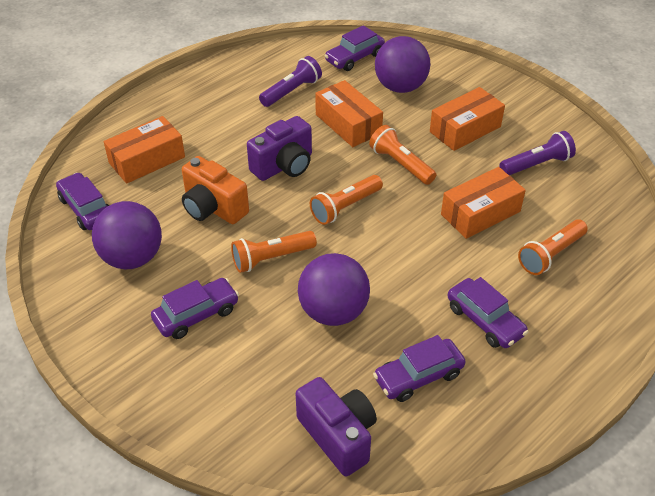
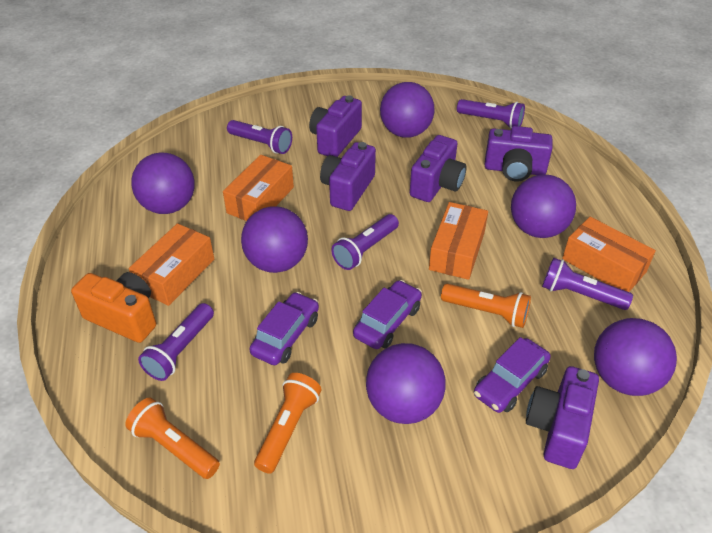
orange flashlight: [231,231,317,273] [310,175,383,225] [369,125,436,185] [518,219,588,275] = 4 -> [125,397,220,479] [254,373,322,474] [441,284,531,328] = 3
purple ball: [92,201,162,269] [298,253,370,326] [375,36,430,93] = 3 -> [131,153,195,214] [241,207,308,273] [366,343,446,424] [380,82,435,138] [511,174,576,238] [594,318,677,396] = 6
purple camera: [247,116,312,181] [296,377,377,477] = 2 -> [309,95,362,157] [320,142,376,211] [410,135,466,202] [485,126,553,182] [526,366,599,469] = 5
purple car: [56,172,109,230] [151,278,239,339] [325,25,385,71] [373,335,466,402] [448,277,528,348] = 5 -> [250,292,319,365] [353,280,422,349] [474,337,551,413] = 3
purple flashlight: [259,56,322,107] [499,131,576,175] = 2 -> [138,303,214,381] [227,120,292,154] [331,214,399,270] [457,99,525,128] [542,258,633,310] = 5

